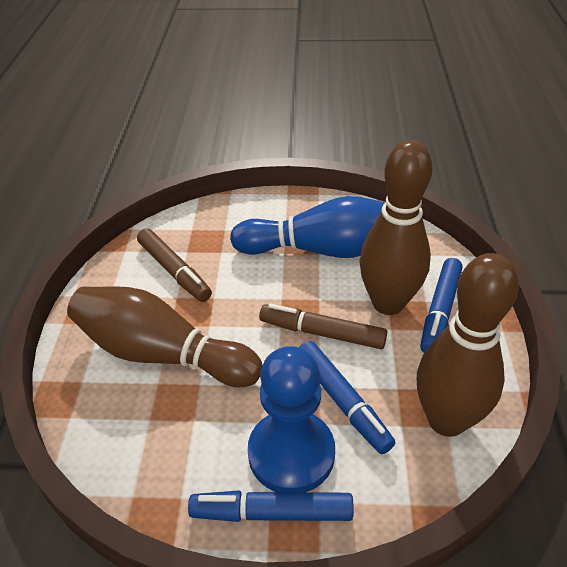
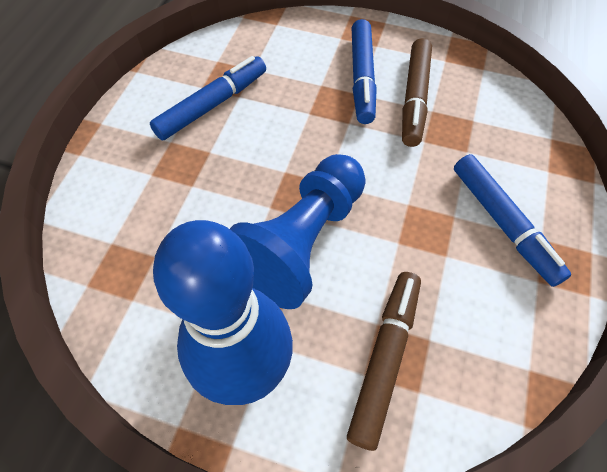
brown bowling pin: [67,286,263,387] [359,140,433,315] [417,253,519,437] = 3 -> none = 0

